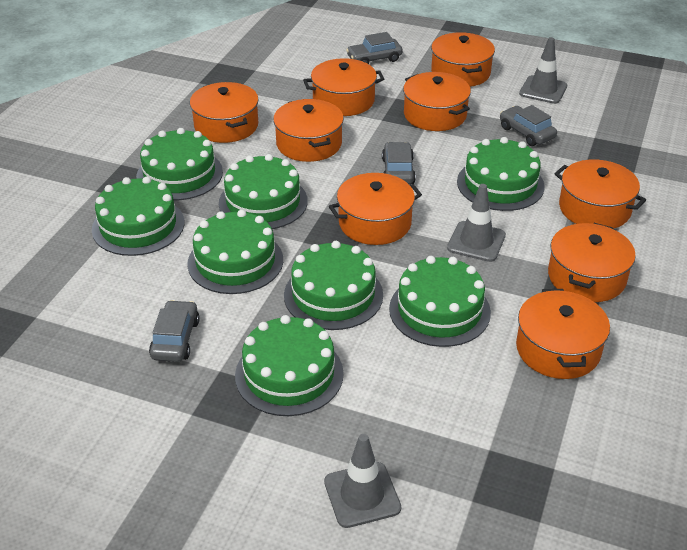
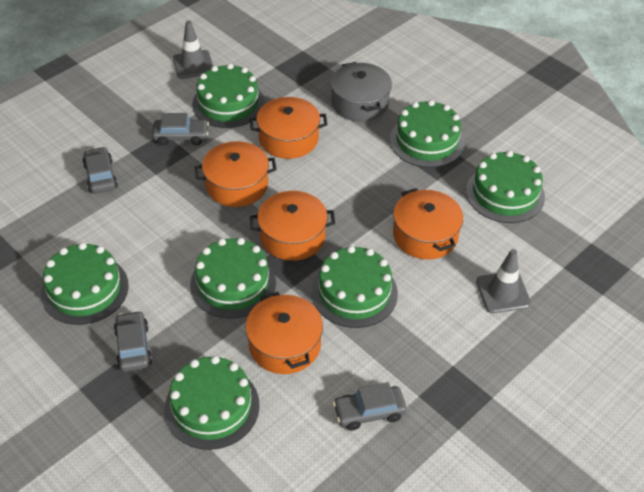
green cake: [92,177,184,256] [136,128,223,200] [187,210,283,294] [219,154,308,229] [235,315,344,416] [284,241,383,330] [389,256,491,347] [457,137,545,211] = 8 -> [41,242,129,325] [164,356,260,450] [190,238,276,319] [192,63,265,128] [312,246,398,328] [390,100,465,168] [466,151,545,223] = 7
grey pot: none = 0 -> [330,62,392,122] = 1
grey traffic cone: [324,434,401,528] [447,184,506,262] [519,37,567,104] = 3 -> [173,21,213,79] [476,249,531,313] = 2
orange pot: [190,82,259,143] [273,99,344,162] [303,58,384,116] [329,173,422,245] [403,72,471,131] [431,32,495,87] [516,289,610,379] [548,223,636,302] [555,160,646,229] = 9 -> [195,141,277,207] [246,292,323,374] [250,97,328,159] [250,191,335,261] [393,188,463,260] = 5

